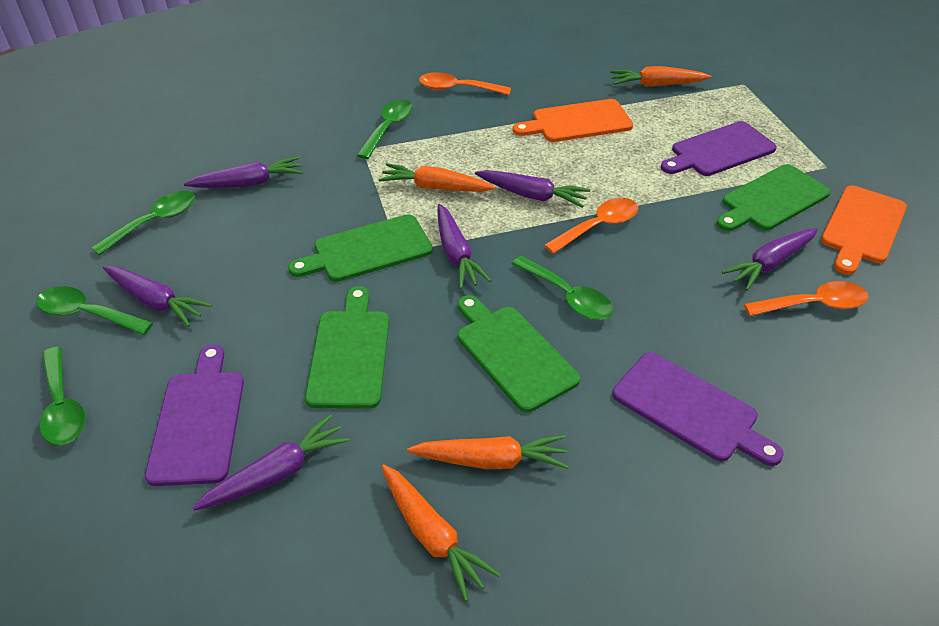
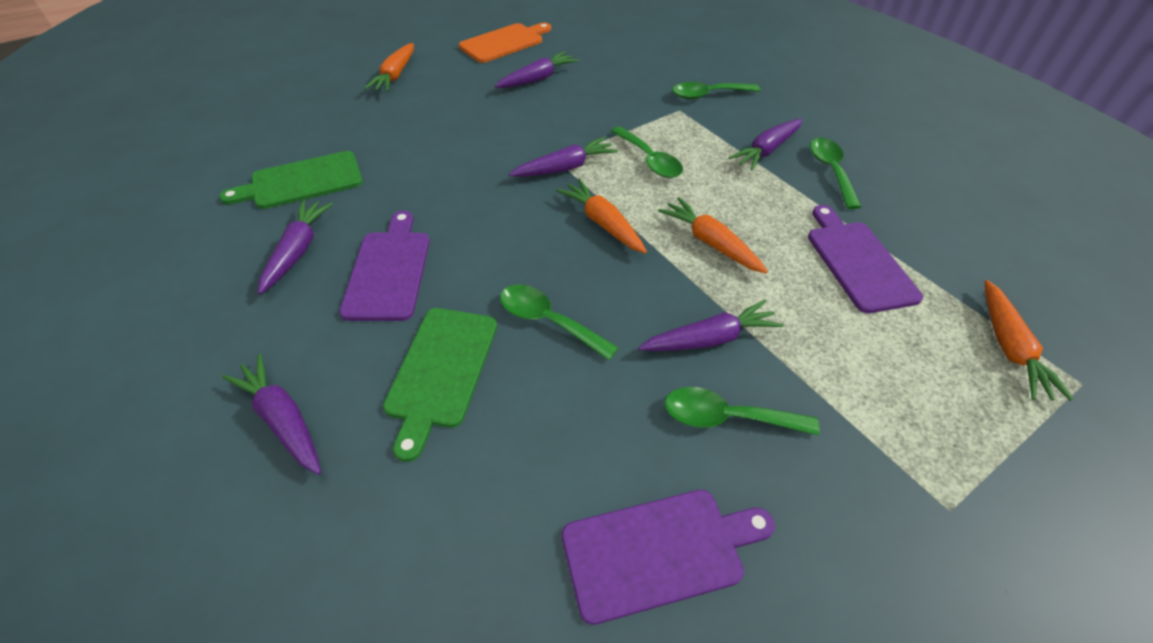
green cutting board: [288,214,433,282] [305,286,389,409] [457,295,580,412] [716,164,831,231] = 4 -> [219,151,363,209] [383,308,497,462] = 2
orange cutting board: [513,99,633,142] [821,185,907,275] = 2 -> [459,23,551,63] = 1
orange spoon: [419,72,511,95] [544,198,638,254] [744,281,868,316] = 3 -> none = 0

